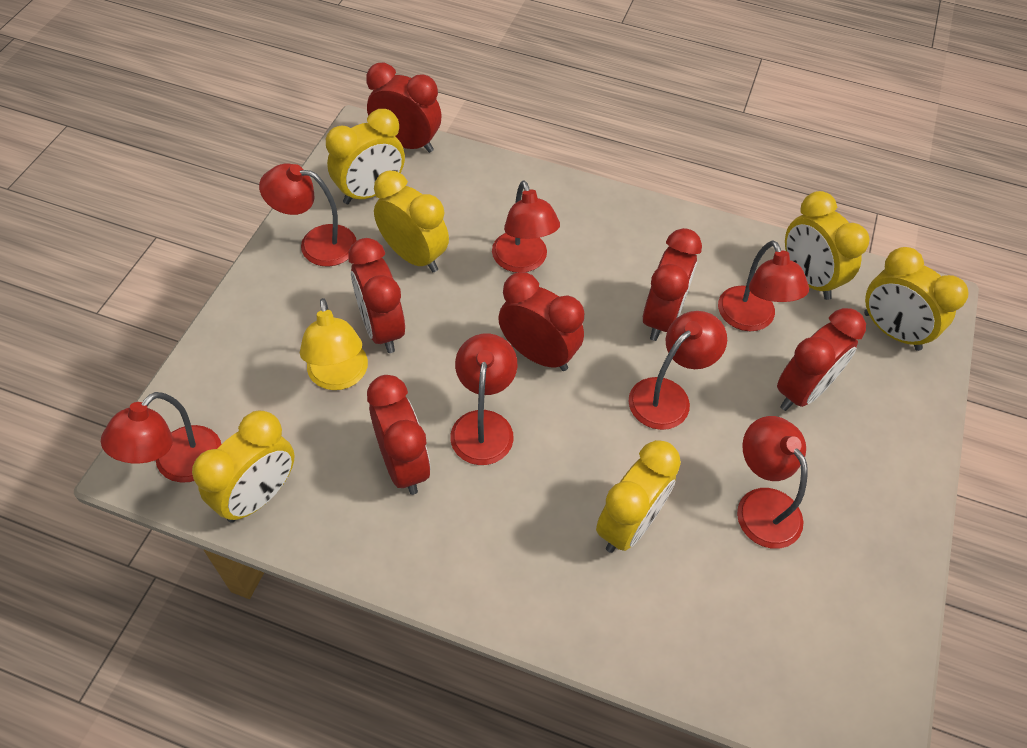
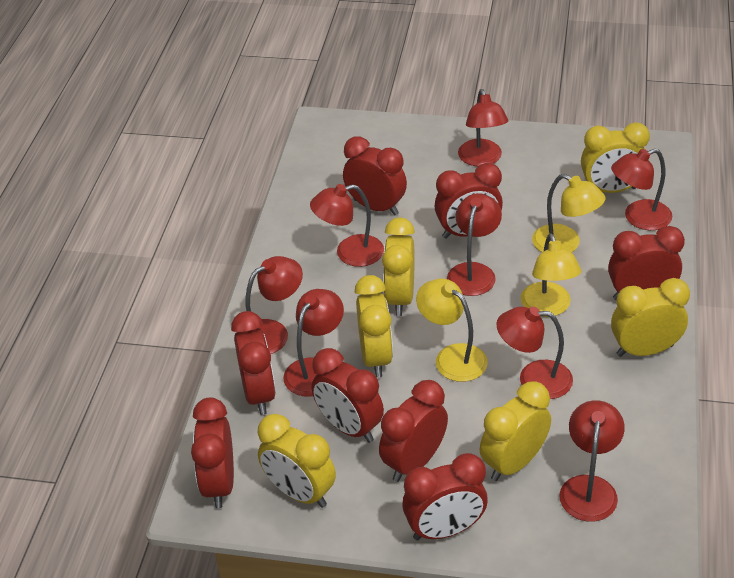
red clock: [348,238,405,353] [366,62,441,153] [367,375,431,495] [498,272,584,371] [643,228,702,341] [777,308,866,411] = 6 -> [191,397,234,508] [231,311,276,415] [312,348,384,443] [343,136,407,216] [379,380,448,482] [402,453,488,540] [434,163,503,239] [608,226,685,300] = 8
red lamp: [101,392,221,483] [259,163,357,266] [450,333,517,465] [492,181,560,273] [628,311,727,430] [718,240,809,331] [737,416,808,549] = 7 -> [245,256,303,354] [283,289,344,397] [310,184,384,267] [447,193,502,296] [458,89,508,166] [496,307,573,399] [559,400,625,522] [611,149,672,230] = 8
yellow lamp: [300,298,368,390] = 1 -> [416,279,488,382] [521,233,581,317] [532,174,605,253] = 3

